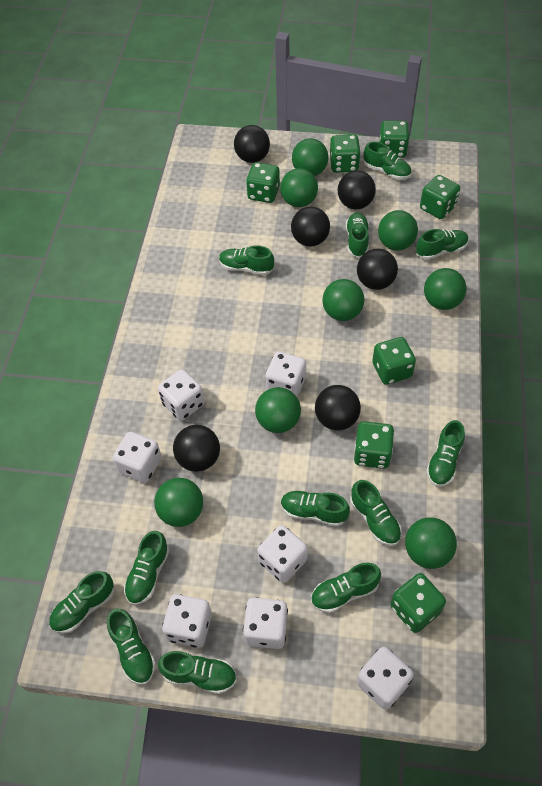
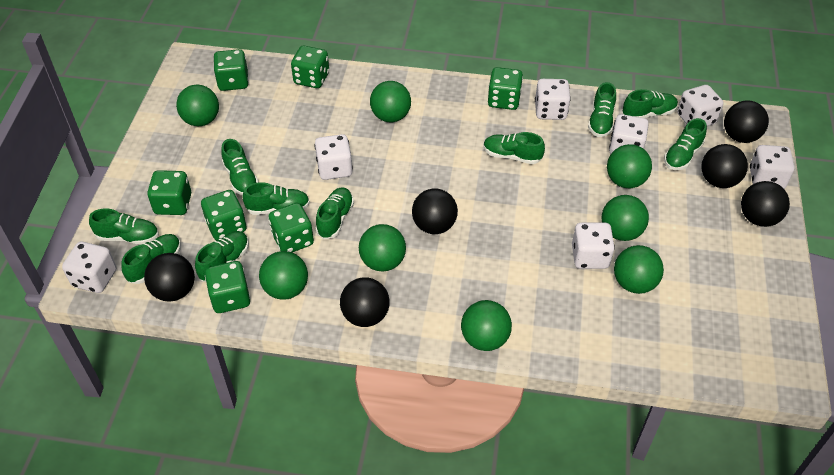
green shoe: [49,571,114,634] [107,609,156,685] [124,531,170,605] [158,651,237,694] [219,245,274,275] [281,490,350,527] [311,563,381,613] [346,212,369,258] [350,480,402,546] [363,142,412,180] [416,229,469,260] [426,420,465,487] = 12 -> [89,208,159,245] [121,234,181,284] [195,231,249,282] [221,139,258,195] [242,182,310,215] [315,188,354,239] [484,132,545,164] [588,82,616,137] [623,89,678,118] [664,118,707,170] = 10

